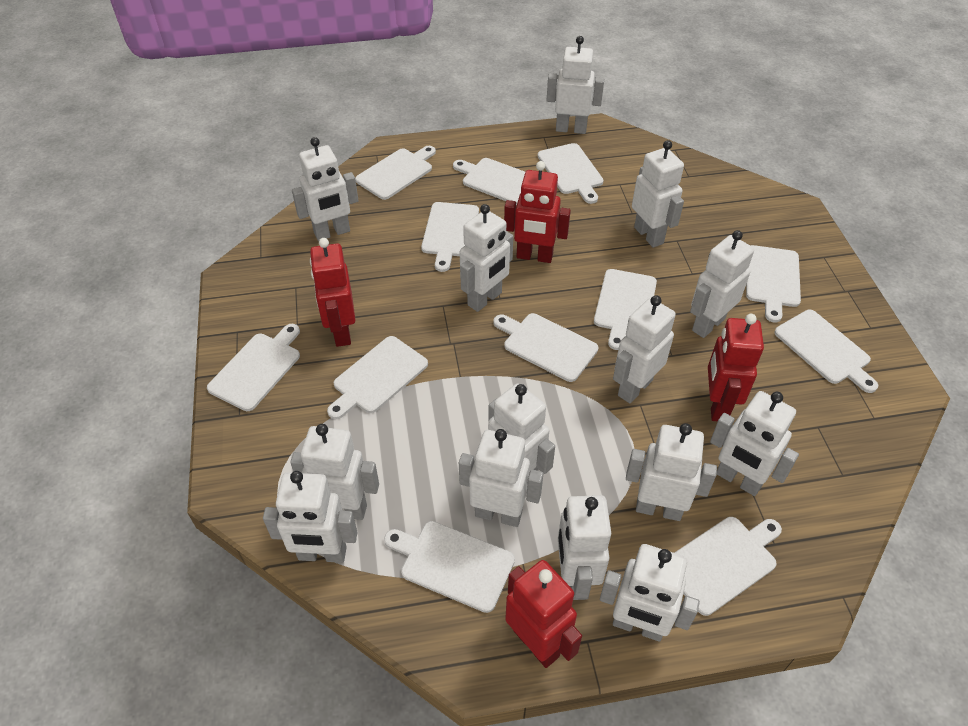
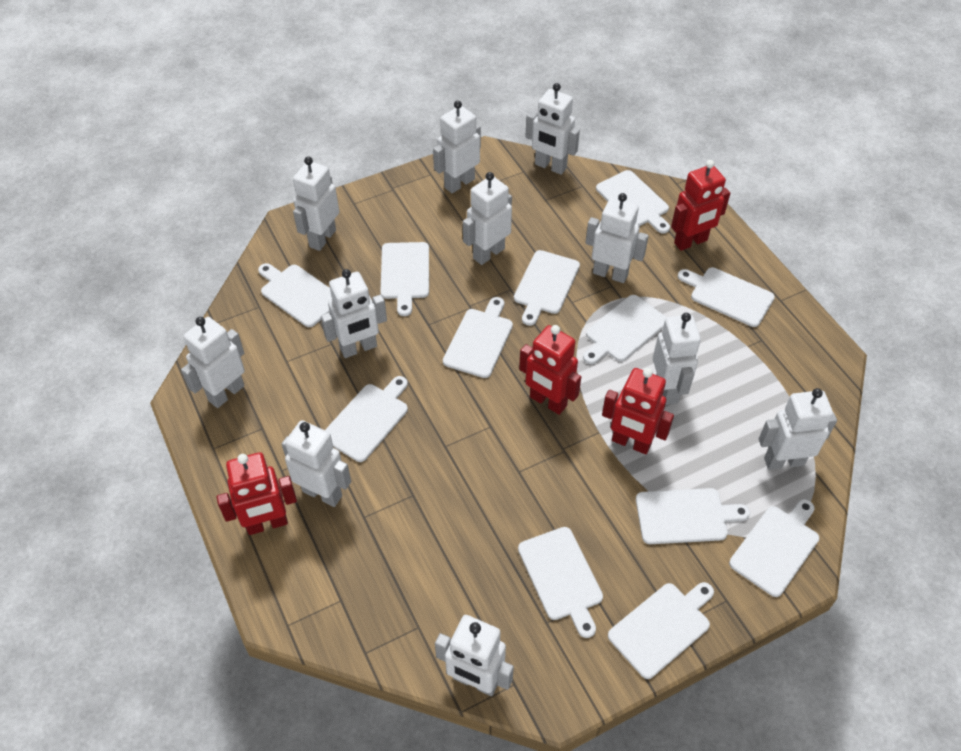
white robot: [263,471,358,563] [290,424,379,520] [292,137,359,241] [459,429,543,527] [460,204,513,312] [488,383,555,474] [546,36,604,134] [558,495,611,600] [600,544,700,642] [613,295,676,403] [626,423,717,521] [632,140,684,248] [690,230,754,338] [710,391,799,496] = 14 -> [181,317,245,408] [282,421,351,507] [293,157,339,251] [321,269,387,358] [433,100,481,193] [435,615,514,696] [463,172,512,265] [525,83,580,175] [585,193,649,283] [653,313,701,405] [759,388,837,470] = 11

